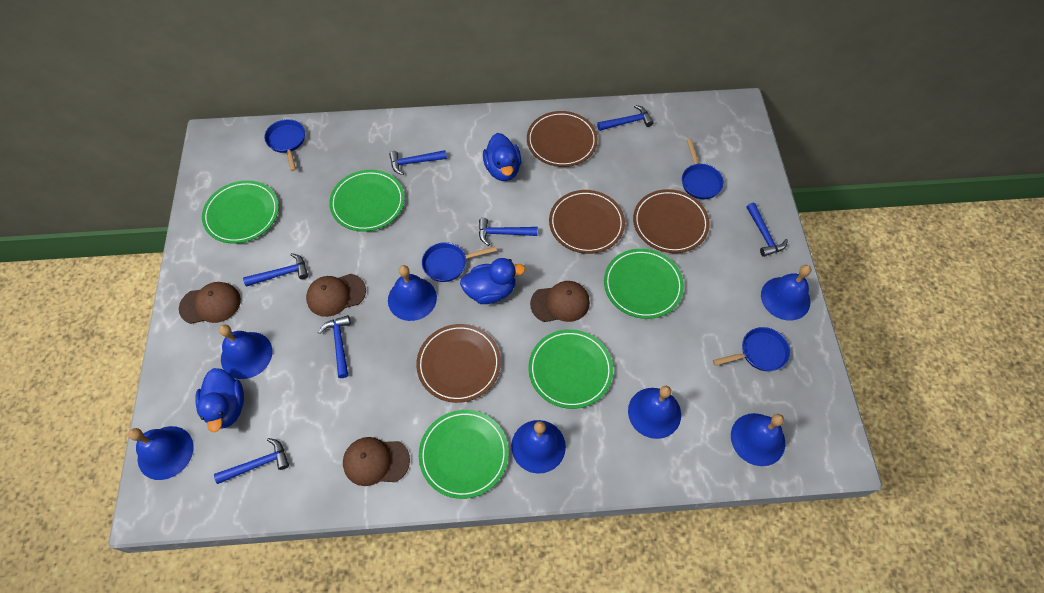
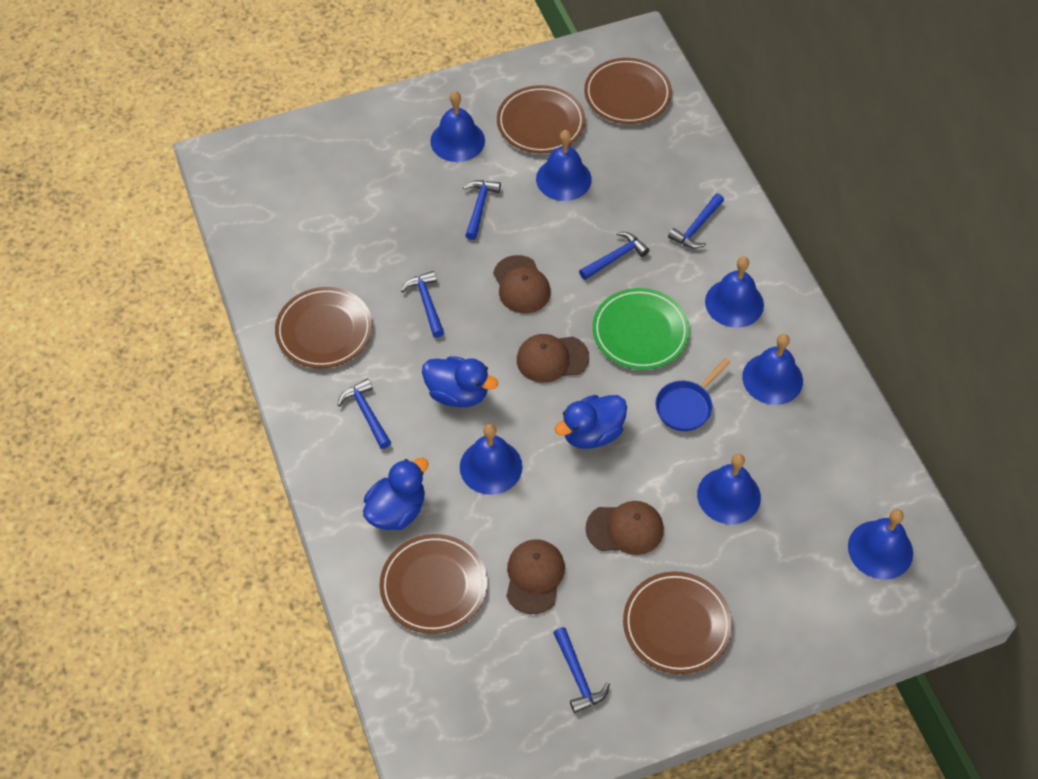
blue hammer: [214,438,289,484] [243,253,308,287] [318,315,351,378] [389,150,447,175] [479,218,538,246] [597,105,654,131] [747,203,788,257] = 7 -> [338,378,391,449] [401,271,444,338] [463,180,501,240] [553,627,610,713] [579,232,649,280] [668,194,724,249] = 6
blue pan: [264,119,305,171] [422,242,497,282] [682,139,724,199] [713,327,790,371] = 4 -> [655,358,730,431] = 1
brown plate: [416,324,501,403] [527,111,598,167] [549,190,625,254] [633,189,710,253] = 4 -> [275,287,372,368] [380,534,487,634] [497,85,585,153] [584,58,672,124] [623,571,733,674] = 5
green plate: [202,180,279,244] [329,170,405,232] [419,410,508,499] [529,329,613,409] [604,249,684,319] = 5 -> [592,288,690,370] = 1

